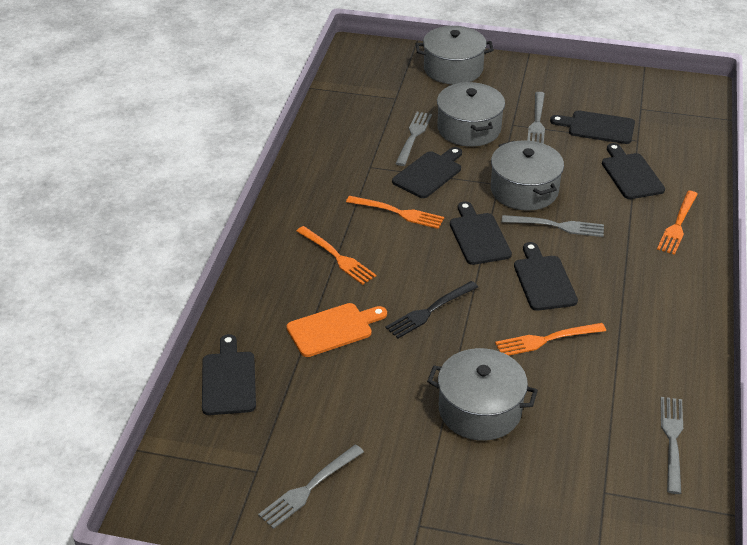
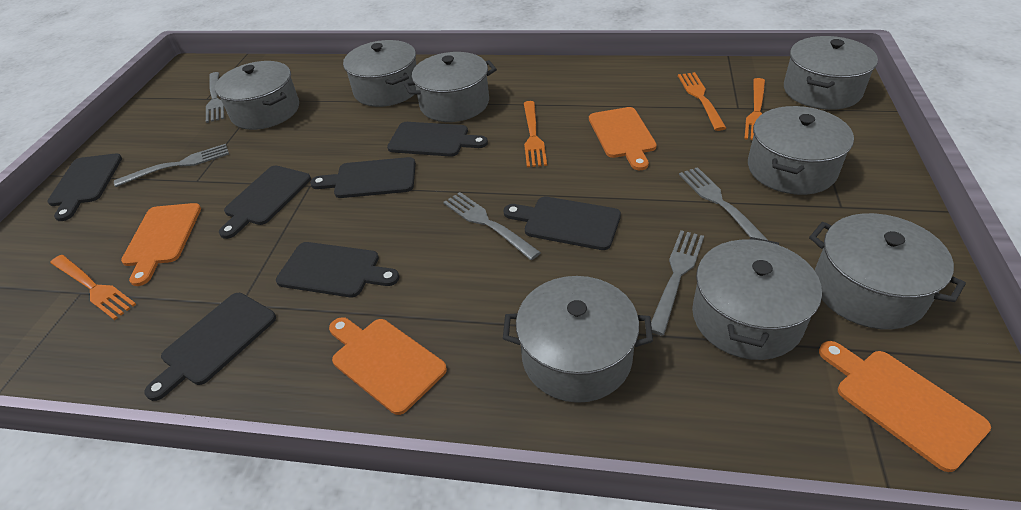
black cutting board: [202,334,256,415] [392,147,462,198] [450,201,512,265] [514,242,578,311] [550,110,635,144] [602,143,665,199] = 6 -> [47,154,122,221] [144,293,276,401] [219,165,311,239] [276,242,399,297] [310,157,416,198] [387,122,488,157] [504,196,621,250] = 7
black fork: [385,281,478,338] = 1 -> none = 0
grey pot: [416,26,494,84] [427,348,538,441] [437,82,505,147] [491,140,564,211] = 4 -> [215,61,299,130] [343,40,417,107] [404,52,497,122] [503,276,653,403] [692,237,822,360] [748,106,854,195] [784,36,878,110] [809,213,966,329] = 8
orange cutting board: [287,303,387,357] = 1 -> [121,203,201,286] [329,317,447,415] [589,107,657,170] [819,341,991,472] = 4

